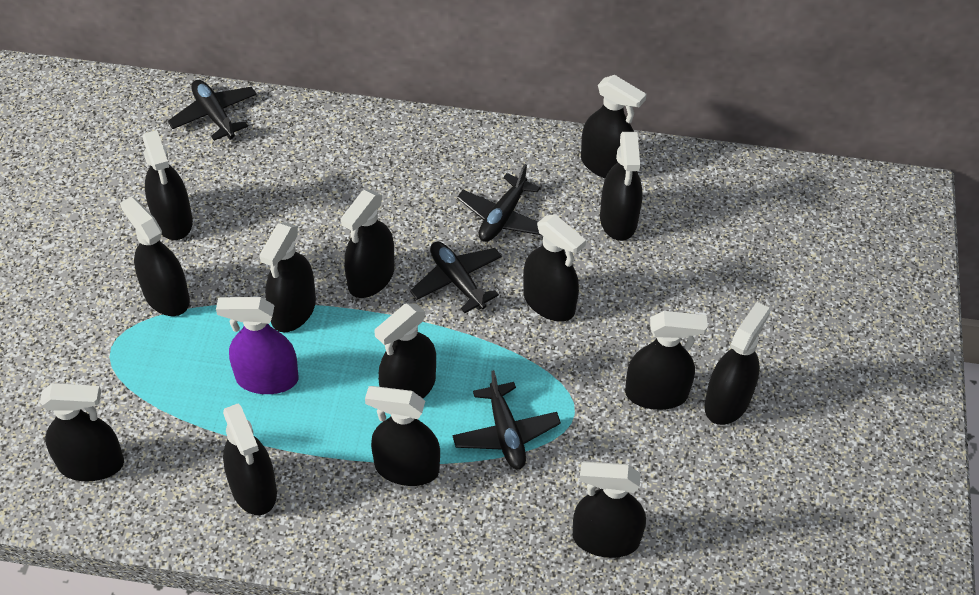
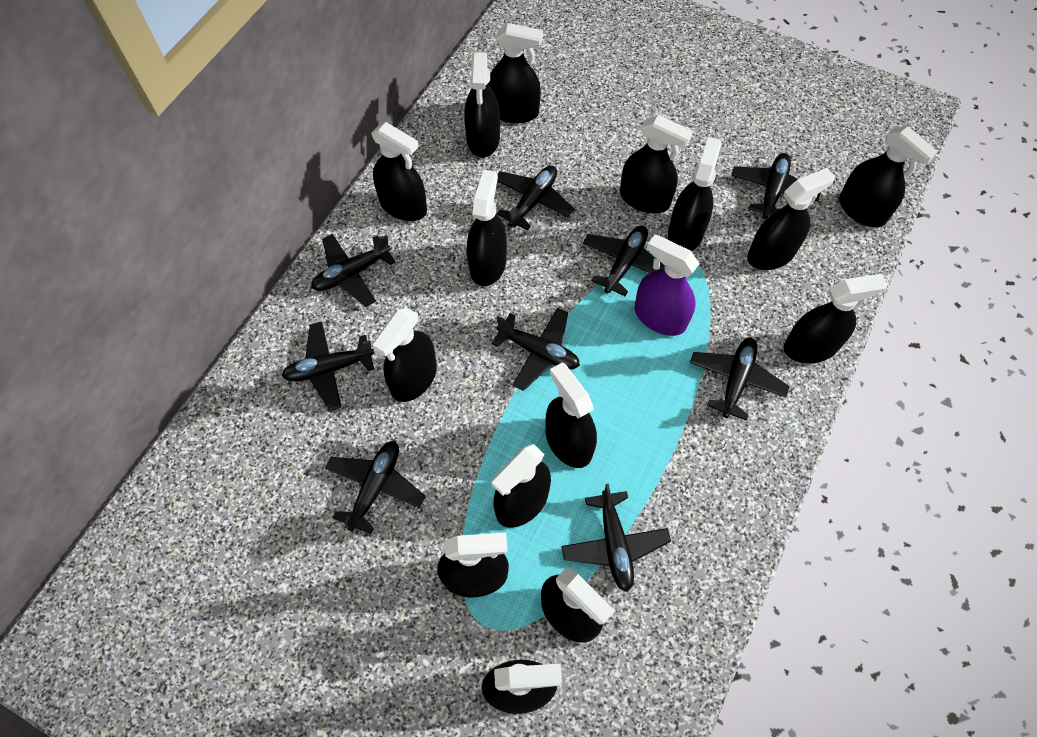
black plane: [168,80,257,141] [410,242,502,313] [452,370,561,469] [457,164,541,242] = 4 -> [282,322,375,411] [311,234,395,307] [325,441,425,534] [492,308,580,391] [497,165,576,231] [561,483,671,592] [583,225,665,296] [690,338,790,420] [731,153,821,219] = 9
black spray bottle: [40,383,124,481] [120,197,190,316] [142,130,193,240] [223,403,277,515] [259,222,316,332] [341,190,394,298] [365,386,440,486] [374,303,436,398] [523,214,586,322] [572,462,646,558] [581,75,647,178] [600,132,642,241] [625,311,708,410] [704,302,770,425] = 14 -> [371,122,427,221] [372,308,437,402] [437,533,509,597] [464,52,500,158] [467,170,507,286] [481,660,562,714] [488,23,543,124] [492,444,551,527] [541,567,615,643] [545,363,597,468] [620,115,693,213] [668,137,722,251] [747,168,835,270] [784,274,887,363] [839,126,938,227] = 15

